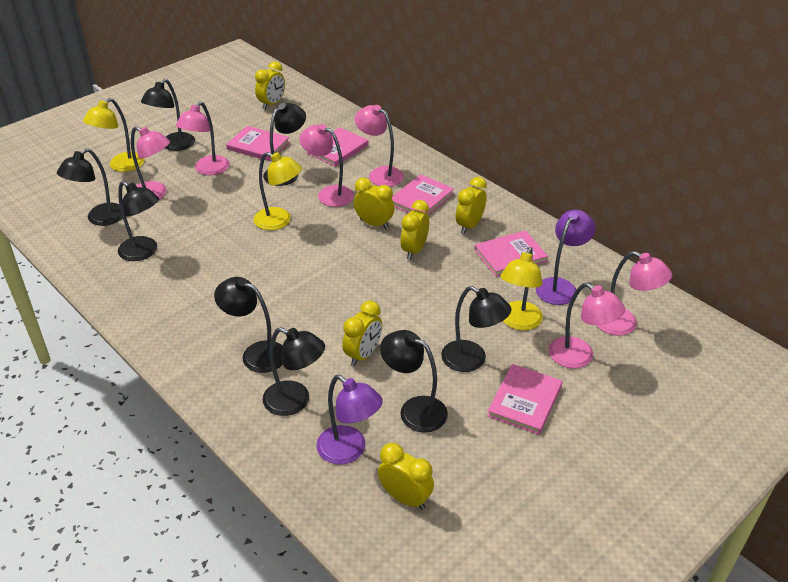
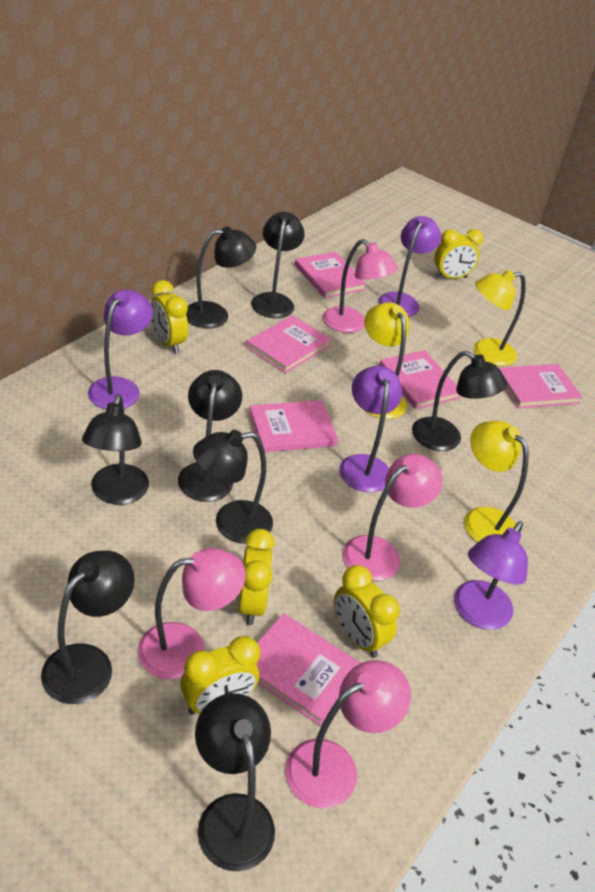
pink book: [226,126,290,161] [306,127,369,167] [392,174,454,215] [474,230,548,277] [487,364,562,435] = 5 -> [246,315,332,373] [249,400,338,452] [256,613,360,726] [295,252,366,298] [379,350,461,409] [499,364,582,408] = 6
pink lamp: [131,126,170,199] [176,101,230,175] [299,124,354,207] [355,105,404,187] [549,283,625,368] [597,251,672,336] = 6 -> [138,548,246,679] [285,660,411,808] [323,239,398,333] [343,454,443,581] = 4
purple lamp: [316,375,383,465] [536,210,596,305] = 2 -> [88,289,153,409] [339,366,402,492] [378,216,441,317] [454,521,528,630] = 4
yellow clock: [255,61,285,109] [342,301,382,366] [354,178,394,229] [378,443,434,510] [400,200,429,260] [456,177,487,234] = 6 -> [151,280,188,354] [180,636,260,715] [238,529,275,625] [334,565,400,658] [434,229,483,279] = 5

